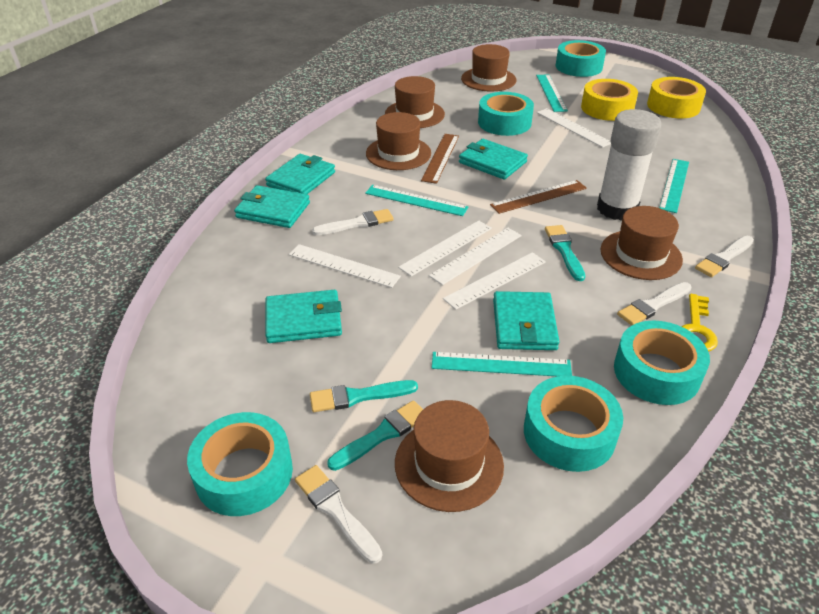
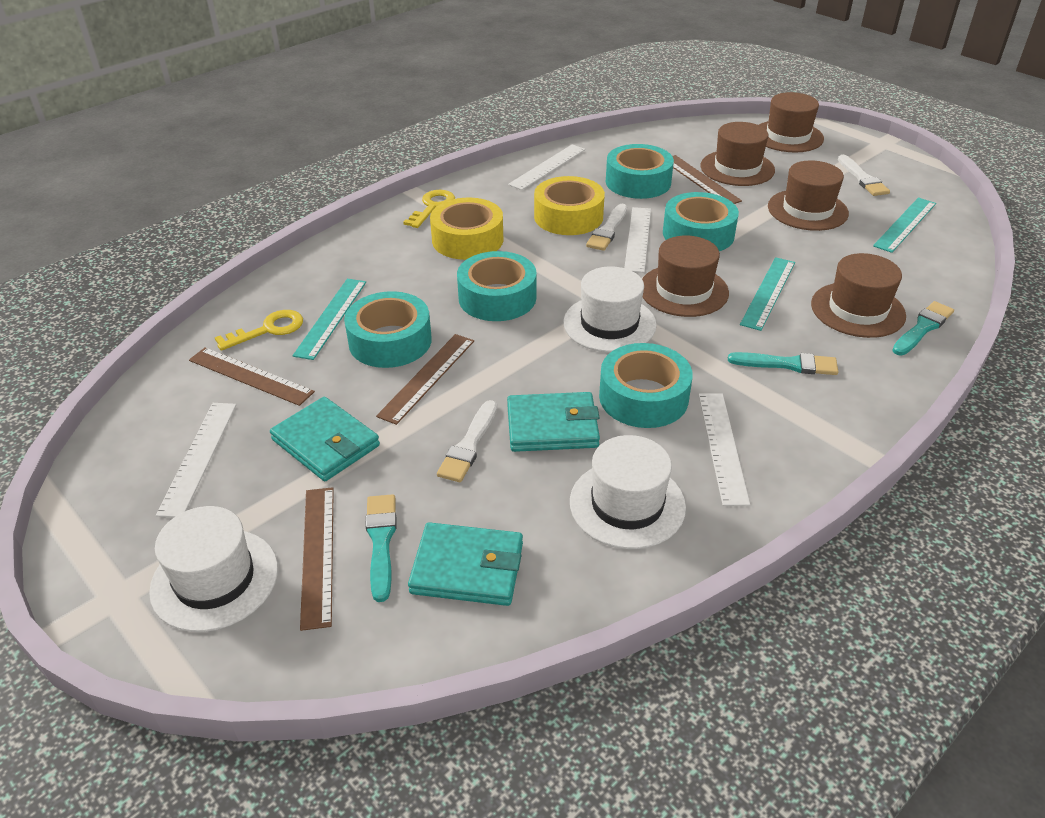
brown ruler: [421,134,459,184] [490,180,587,214] = 2 -> [189,347,315,406] [300,487,334,631] [376,334,474,425] [673,155,742,204] = 4
turquoise ruler: [365,185,468,216] [432,352,572,376] [536,75,568,112] [659,159,689,213] = 4 -> [292,279,366,360] [740,257,795,331] [873,198,936,253] = 3
turquoise wallet: [234,185,310,228] [265,154,335,194] [265,290,342,343] [459,139,528,180] [493,291,559,350] = 5 -> [270,397,380,481] [408,522,523,606] [507,392,600,452] = 3
white brush: [295,465,382,563] [312,209,394,235] [617,282,692,326] [695,236,754,277] = 4 -> [437,400,497,482] [586,204,627,251] [838,155,890,196] = 3
white glue stick: [597,109,661,221] = 1 -> none = 0
white hat: none = 0 -> [149,506,278,632] [563,267,657,352] [570,435,686,549] = 3
white ruler: [289,244,401,288] [398,220,492,277] [429,228,522,285] [443,252,546,310] [537,108,611,148] = 5 -> [156,403,236,518] [508,144,586,190] [624,207,651,273] [698,393,750,506] = 4
yellow key: [681,294,718,351] = 1 -> [215,310,303,351] [403,190,455,228] = 2

